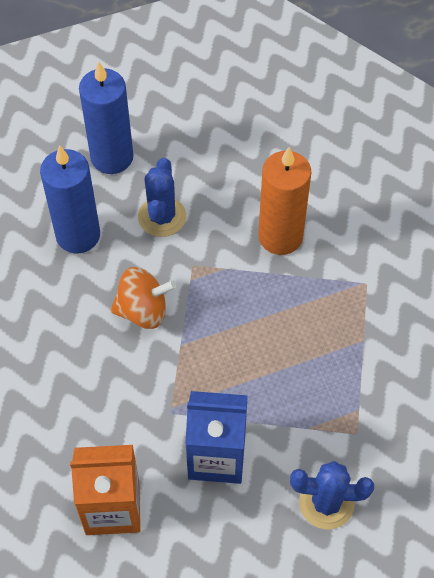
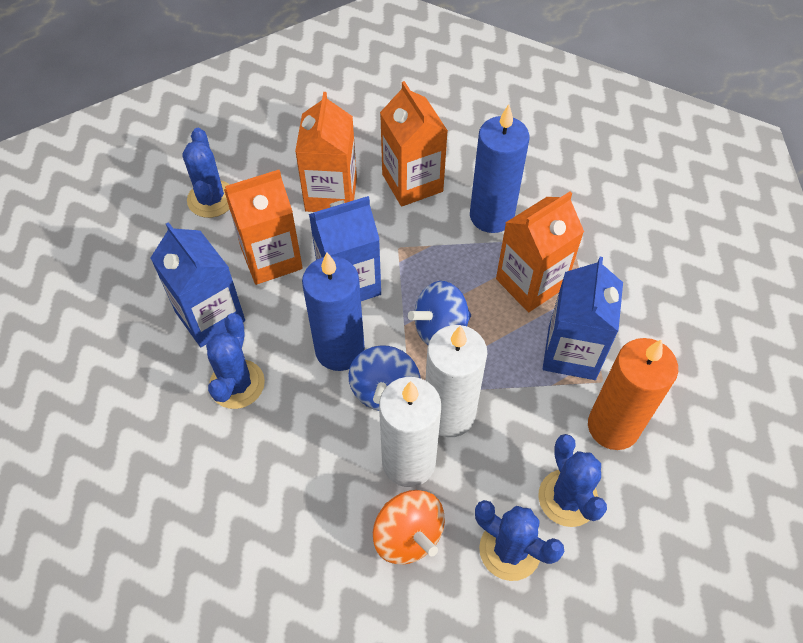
blue cactus: [138,158,186,237] [290,461,374,530] = 2 -> [182,128,229,218] [206,313,265,409] [475,500,564,581] [538,434,607,527] = 4
blue carton: [185,391,248,484] = 1 -> [151,222,245,347] [309,196,381,301] [543,257,623,380] = 3
blue spinning top: none = 0 -> [348,345,420,411] [408,281,471,345] = 2
orange carton: [70,445,140,535] = 1 -> [224,170,303,285] [295,92,357,212] [380,81,448,207] [496,191,584,312] = 4
white candle: none = 0 -> [379,377,441,487] [426,325,487,437] = 2

